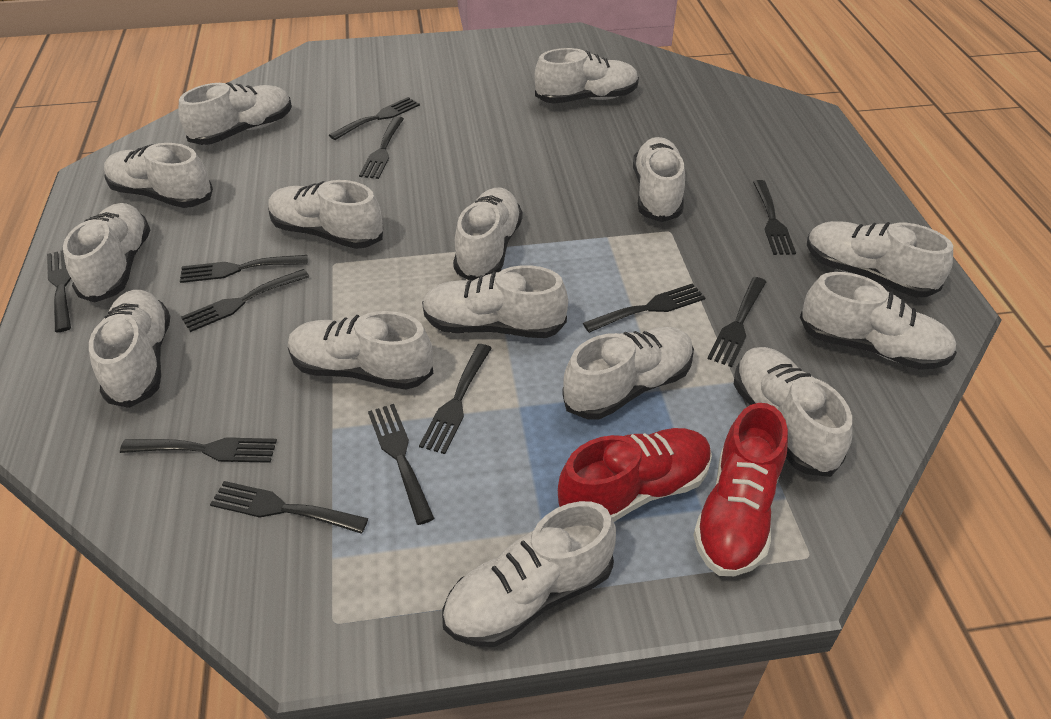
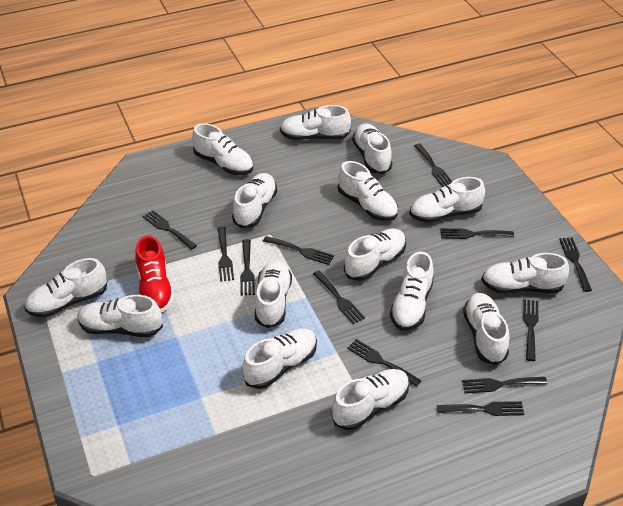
red shoe: [558,428,712,522] [693,403,788,576] = 2 -> [135,235,174,312] = 1

